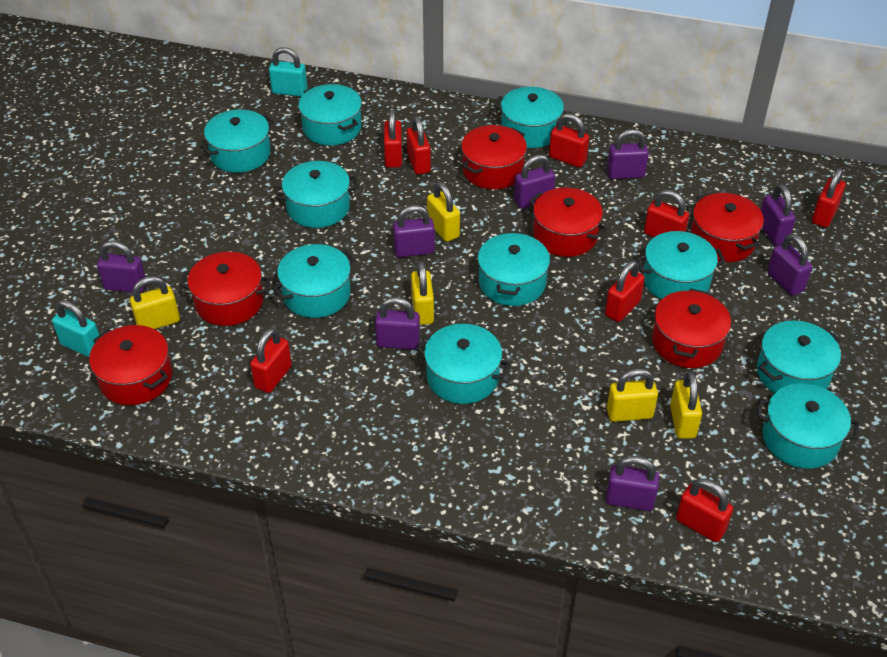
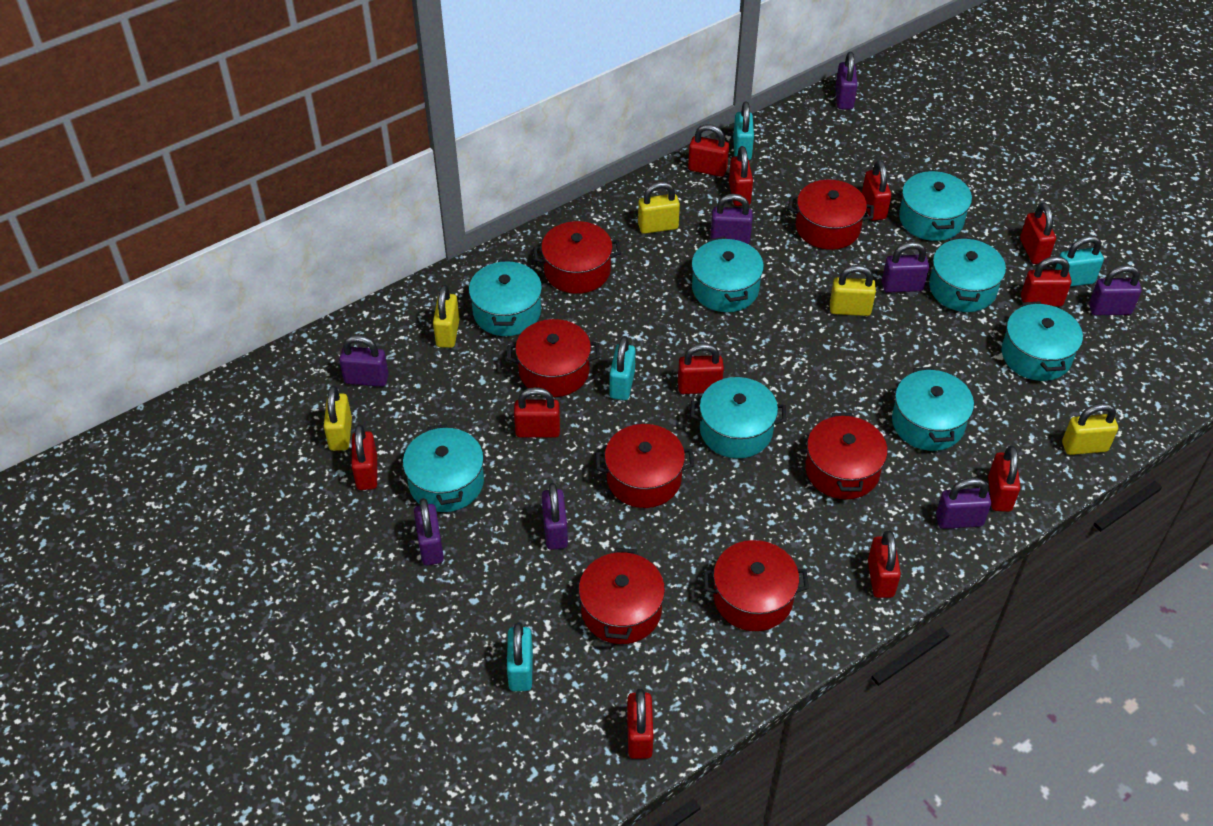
red padlock: [250,328,292,393] [384,110,402,168] [406,116,431,174] [549,113,589,167] [605,261,645,322] [644,190,689,237] [676,479,733,542] [812,168,846,228] = 8 -> [352,424,377,490] [514,387,560,438] [627,689,654,759] [678,343,724,394] [688,124,729,177] [729,146,753,206] [862,160,891,221] [868,531,901,598] [988,446,1020,512] [1020,203,1056,264] [1021,256,1072,306] = 11
red pot: [89,325,172,405] [180,252,271,326] [461,125,527,189] [529,188,607,257] [652,288,731,368] [690,192,764,262] = 6 -> [507,319,600,397] [533,221,621,294] [579,548,665,644] [595,424,694,508] [703,540,809,631] [788,179,874,250] [805,413,888,500] = 7
turquoise padlock: [52,300,99,357] [269,47,307,97] = 2 -> [507,622,533,691] [609,336,636,400] [733,101,754,160] [1055,236,1104,287] = 4
turquoise pot: [200,109,274,173] [272,244,356,318] [274,161,358,228] [298,84,362,146] [416,324,511,404] [478,231,550,306] [493,87,569,148] [636,231,725,300] [756,383,859,469] [757,320,841,393] = 10 -> [403,424,484,512] [469,260,542,336] [691,237,764,312] [691,377,786,458] [892,367,974,451] [899,170,972,241] [929,237,1006,312] [1002,301,1083,381] = 8

